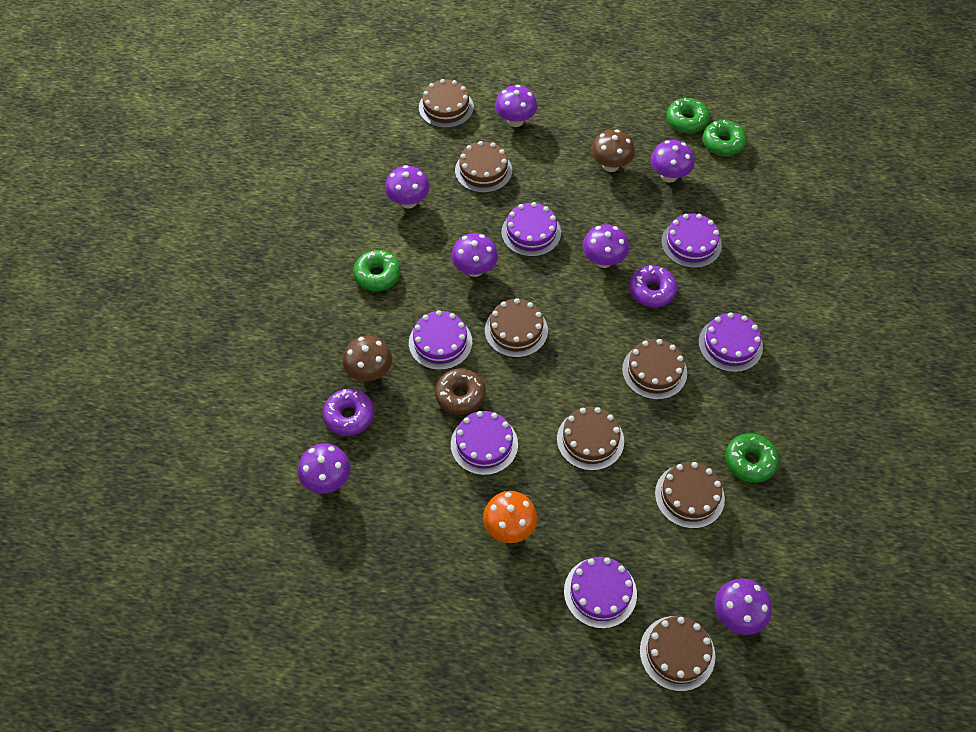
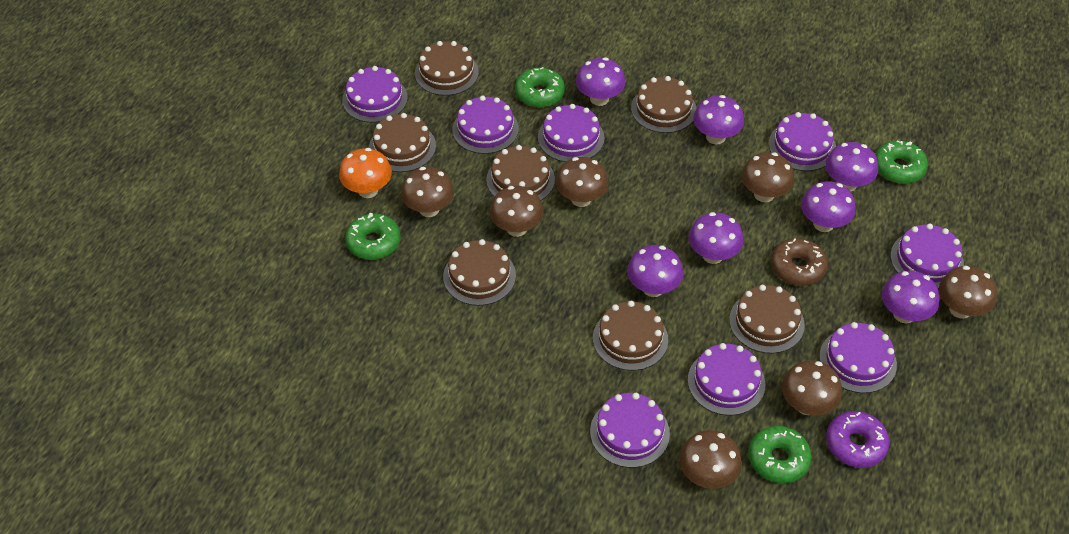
brown mushroom: [343,336,392,381] [591,130,635,172] = 2 -> [401,167,454,217] [490,186,543,237] [556,157,608,207] [679,430,742,489] [741,152,795,203] [782,360,842,415] [939,266,997,319] = 7
purple cake: [409,310,472,370] [451,411,518,475] [501,202,561,257] [564,557,637,629] [661,214,722,268] [699,312,763,372] = 6 -> [342,66,408,123] [452,96,519,154] [538,104,605,162] [590,393,670,468] [688,343,765,416] [769,112,836,171] [819,322,897,393] [890,223,964,289] = 8
purple donut: [322,389,374,436] [629,265,677,308] = 2 -> [826,411,890,468] = 1

